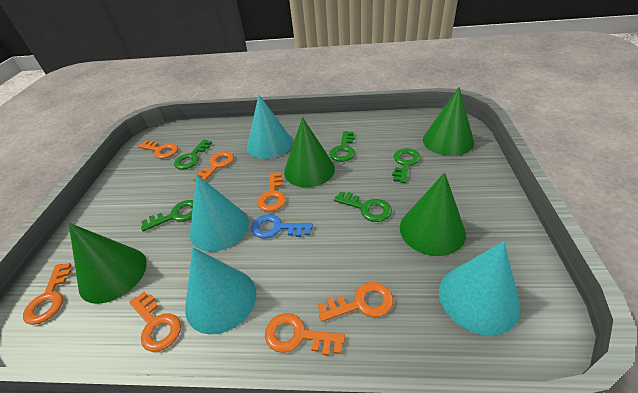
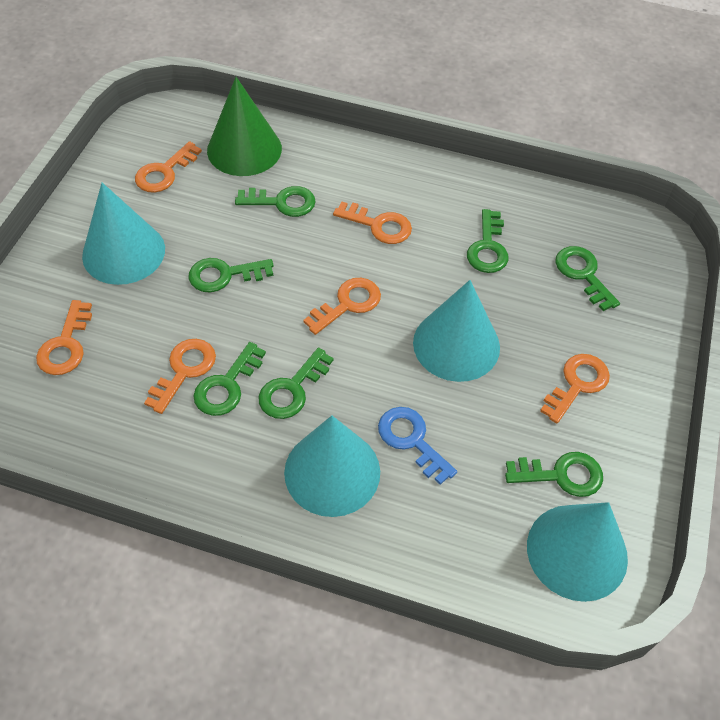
green cone: [69,223,147,304] [284,117,335,187] [400,172,466,256] [423,87,474,156] = 4 -> [207,77,282,176] = 1
green key: [141,200,194,232] [174,140,212,169] [329,131,355,162] [334,191,392,222] [392,148,421,183] = 5 -> [189,258,274,292] [194,342,266,416] [235,186,316,217] [258,348,334,419] [467,209,509,273] [505,452,603,497] [555,246,620,311] = 7
orange key: [23,263,71,325] [129,292,181,352] [138,141,178,159] [193,151,234,181] [257,173,286,212] [265,313,345,356] [318,282,393,322] = 7 -> [36,300,92,375] [135,141,202,193] [144,339,216,414] [303,278,381,335] [333,201,412,244] [540,354,610,423] = 6

